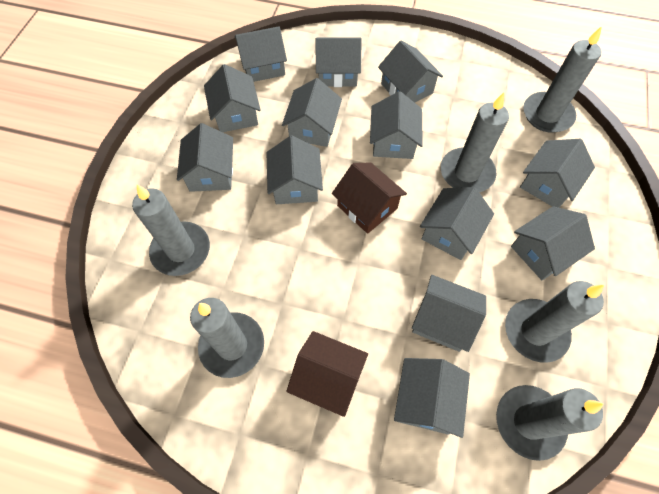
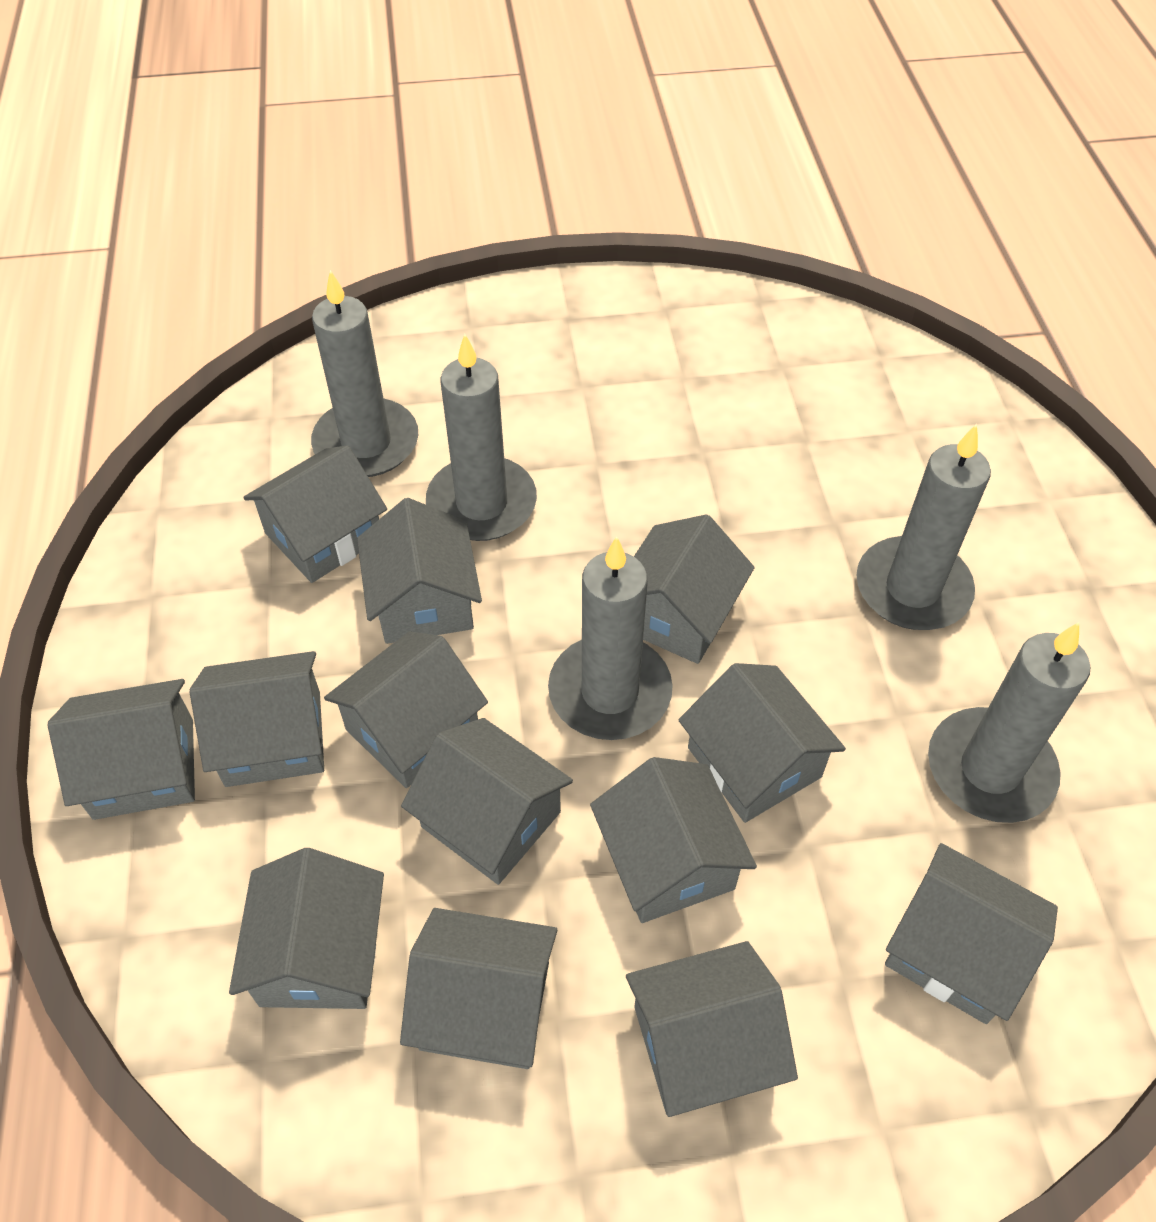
brown house: [286,331,368,417] [332,162,407,234] = 2 -> none = 0
grey candle: [132,184,210,276] [190,298,264,378] [441,93,509,192] [496,385,604,461] [505,281,604,363] [523,26,602,133] = 6 -> [311,270,418,477] [426,334,537,541] [548,536,673,740] [856,424,991,630] [928,622,1090,823] = 5

